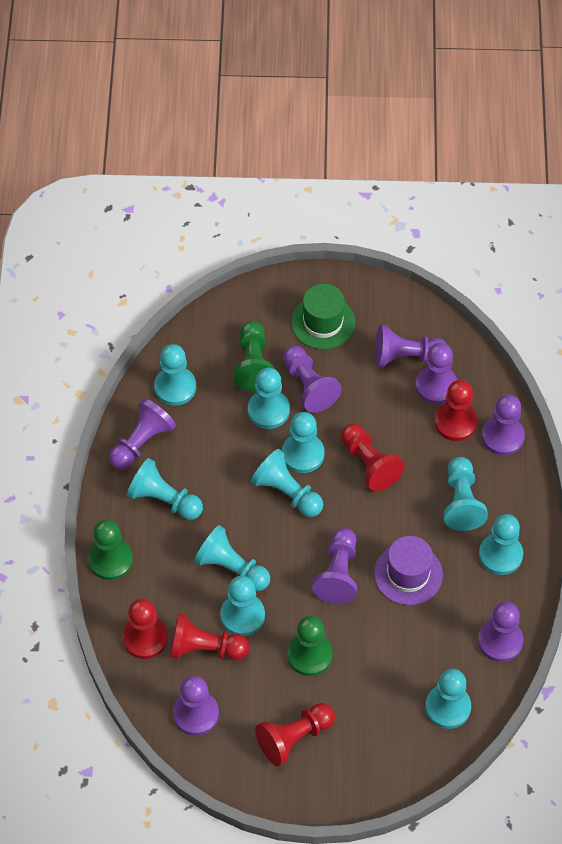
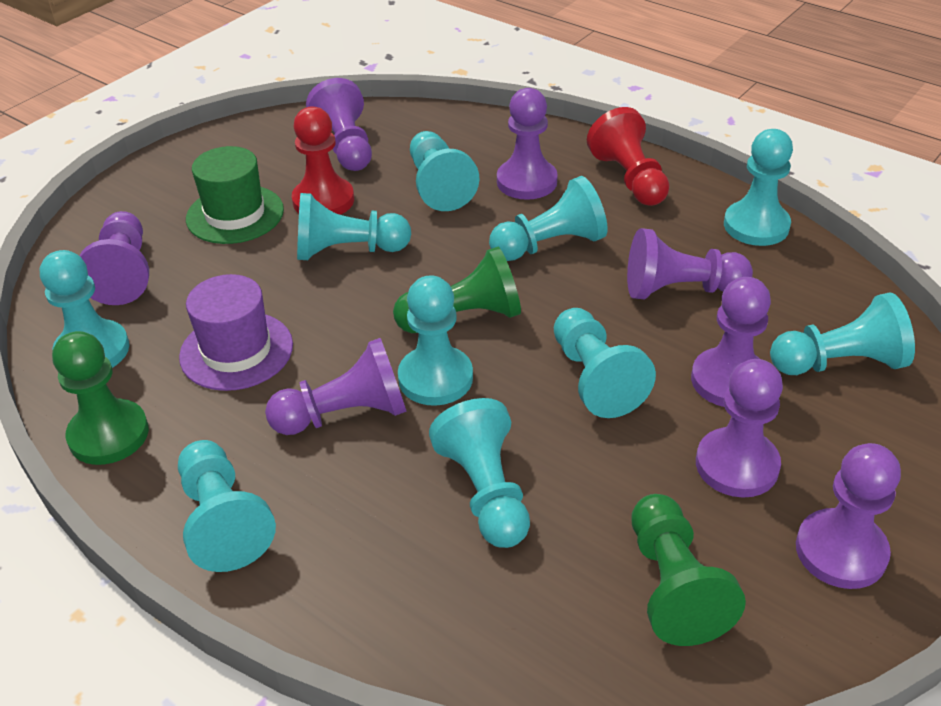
red pawn: [123,599,168,659] [170,613,249,660] [255,703,335,767] [341,424,405,492] [435,380,477,441] = 5 -> [292,107,354,215] [587,107,670,206] = 2

